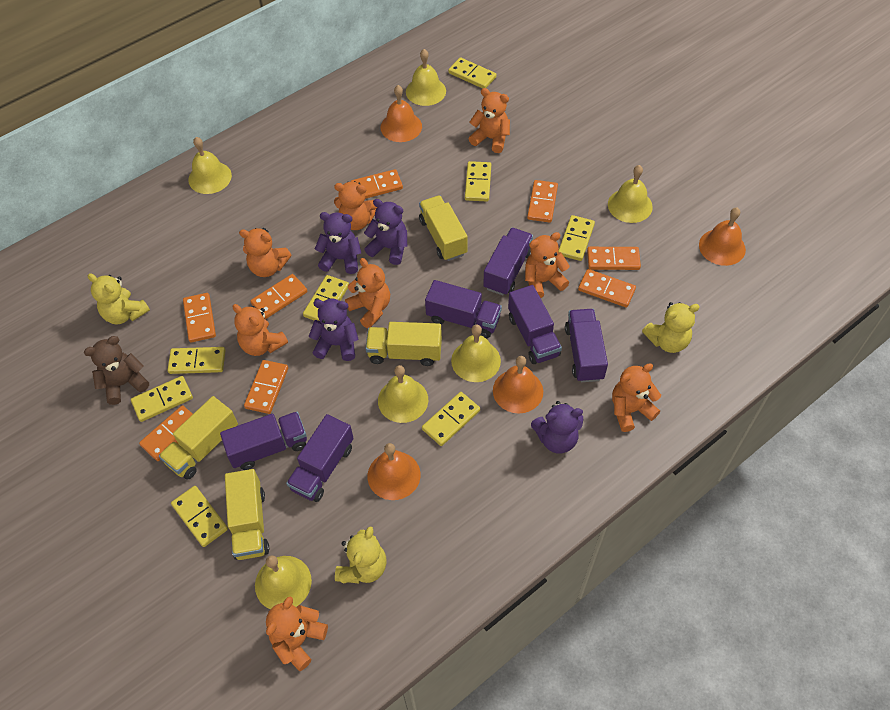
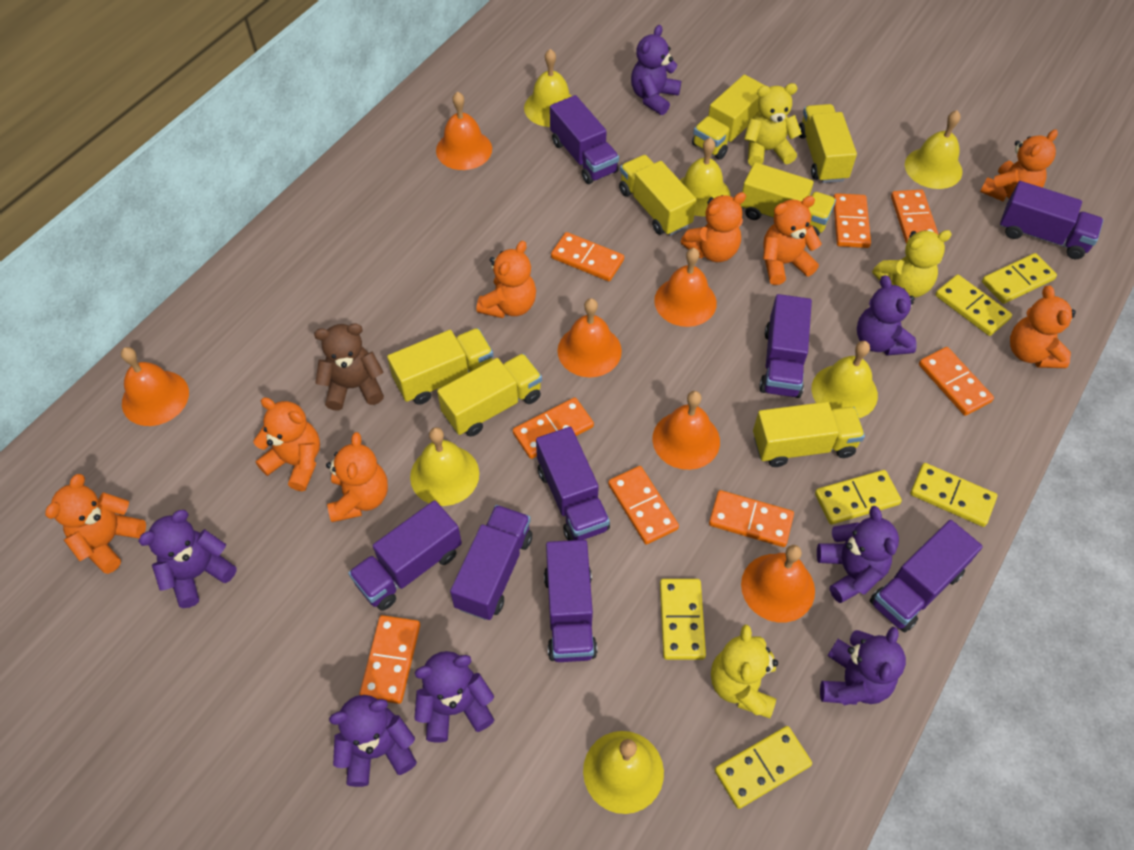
orange bell: [368,443,421,500] [381,85,422,142] [493,356,543,414] [699,208,746,266] = 4 -> [121,347,189,426] [436,91,492,170] [557,298,622,377] [652,391,720,470] [654,248,717,327] [741,545,815,623] = 6
purple teddy bear: [309,299,359,361] [315,212,361,274] [364,199,407,265] [531,401,583,453] = 4 -> [139,510,237,608] [329,695,417,787] [415,651,494,743] [631,25,681,115] [817,506,899,603] [820,627,906,706] [857,275,917,356] = 7
purple truck: [220,412,307,470] [286,414,354,502] [425,280,502,338] [483,228,533,296] [508,285,562,364] [565,309,608,382] = 6 -> [348,500,462,611] [450,505,532,620] [536,427,610,541] [544,540,597,662] [550,95,619,184] [759,294,812,398] [870,520,983,632] [1000,181,1103,259] = 8
yellow domino: [131,376,193,422] [168,347,225,374] [171,486,228,547] [303,275,349,321] [422,392,480,446] [448,57,496,89] [465,161,491,201] [558,215,595,261] = 8 -> [660,579,706,660] [715,726,812,809] [815,470,902,525] [910,463,997,527] [935,275,1012,336] [982,253,1057,304] = 6
yellow truck: [159,396,238,479] [225,469,269,560] [366,322,442,366] [419,195,468,261] = 4 -> [387,328,493,405] [437,353,542,437] [619,155,697,236] [692,75,766,160] [740,162,836,236] [753,402,865,467] [799,104,857,183] = 7

